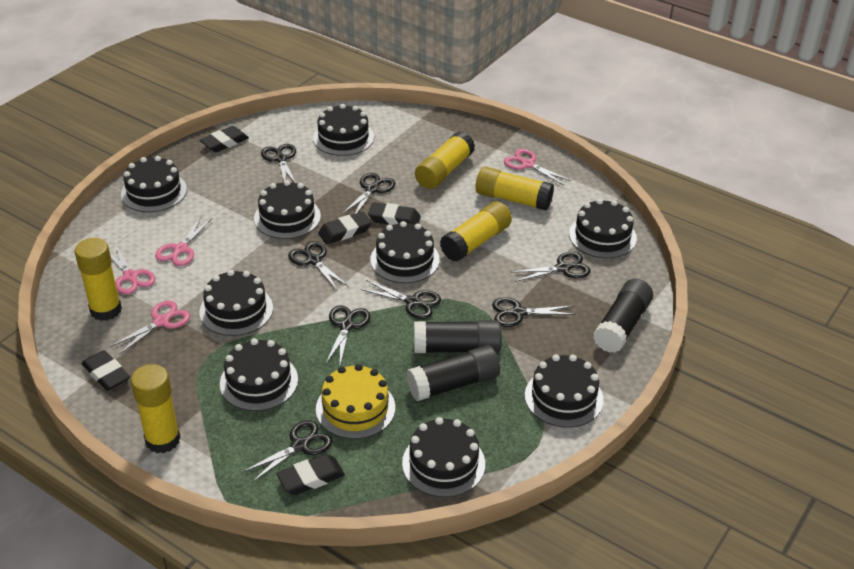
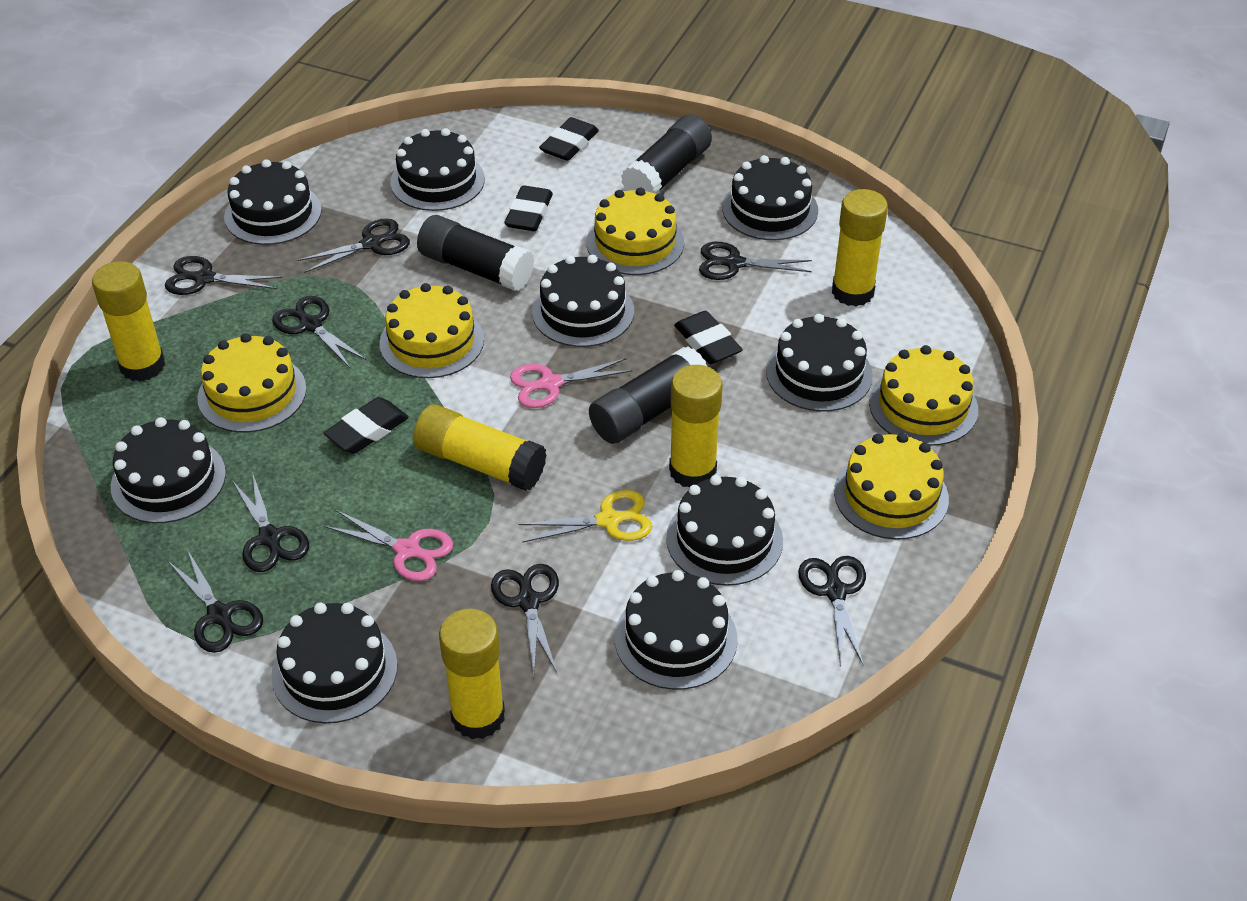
black eraser: [82,350,130,391] [200,126,249,152] [277,454,345,495] [318,212,372,244] [368,202,421,225] = 5 -> [323,397,409,454] [505,185,553,231] [539,117,599,161] [674,311,743,364] = 4
pink scissors: [110,244,156,295] [110,300,190,355] [155,217,212,266] [504,149,571,186] = 4 -> [324,510,453,581] [510,358,633,408] = 2
yellow cake: [316,364,395,439] = 1 -> [197,333,307,433] [379,283,484,378] [586,188,684,275] [834,433,949,540] [869,345,978,446] = 5
yellow scissors: none = 0 -> [519,490,652,543] = 1

